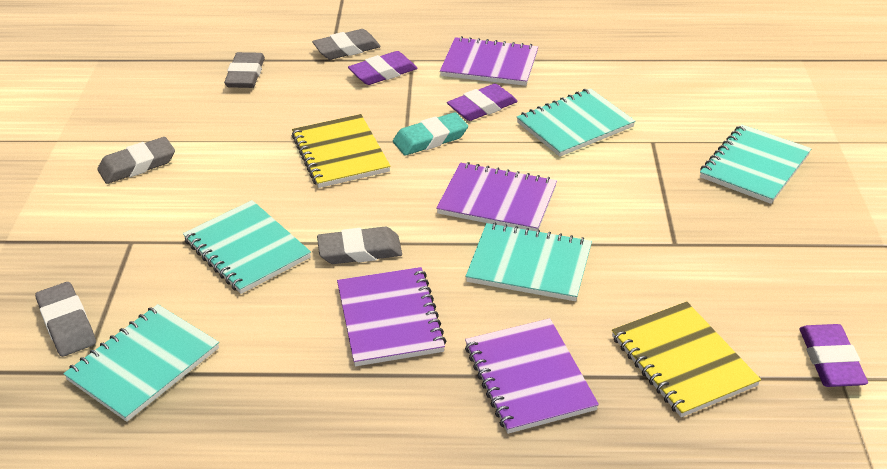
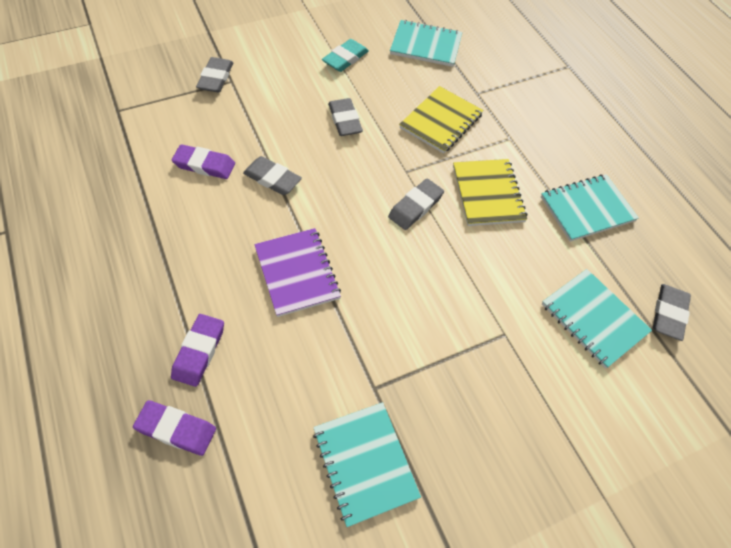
purple notebook: [337,267,446,366] [436,162,557,231] [440,36,538,86] [465,318,599,434] = 4 -> [254,228,341,317] = 1
turquoise notebook: [63,304,219,422] [183,200,311,294] [466,223,592,301] [517,88,635,157] [700,124,812,204] = 5 -> [313,402,421,527] [390,20,462,67] [541,174,639,242] [542,269,652,369] = 4

